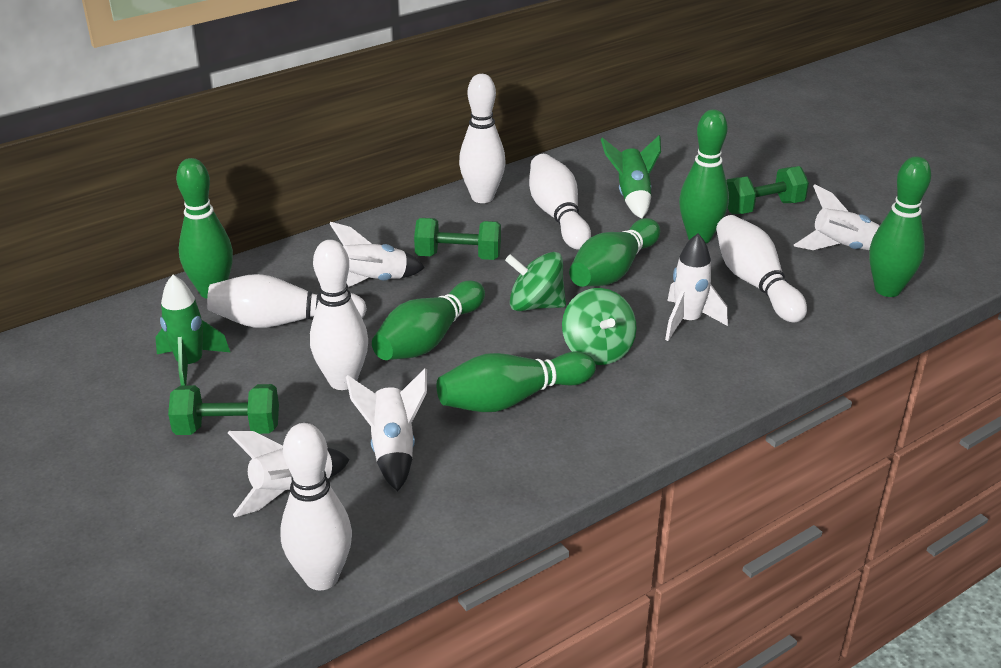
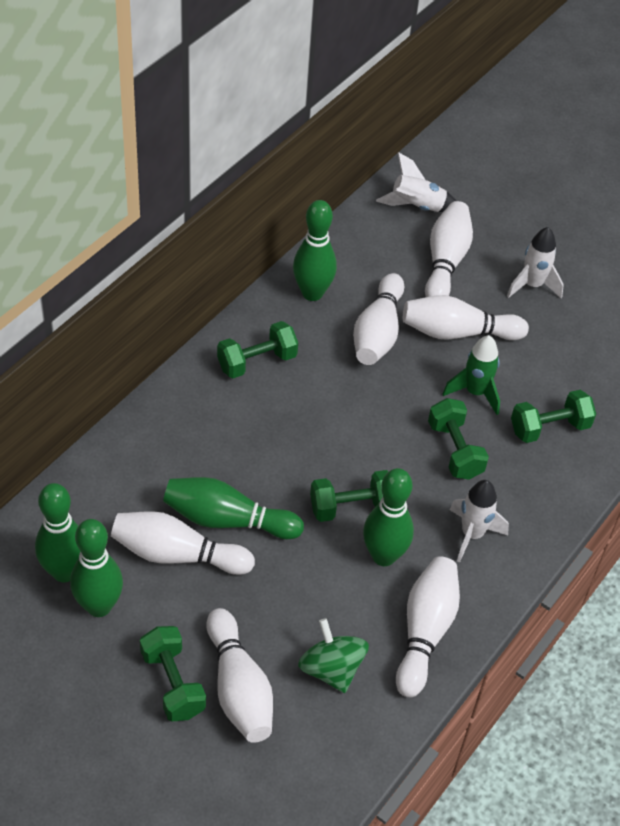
green bowling pin: [176,158,233,299] [372,280,485,360] [437,351,596,412] [569,218,660,287] [679,109,729,243] [869,156,931,297] = 6 -> [35,483,80,582] [70,519,123,617] [163,477,304,539] [293,200,337,301] [363,468,414,566] = 5
green dumbbell: [168,384,279,435] [414,218,501,260] [726,166,809,214] = 3 -> [140,626,206,721] [217,321,298,378] [310,470,389,522] [428,398,489,480] [511,390,596,443] = 5
green rocket: [155,275,231,386] [601,135,661,219] = 2 -> [443,335,500,415] = 1
green spinning top: [505,252,566,311] [562,288,637,365] = 2 -> [298,618,369,693] = 1
white rocket: [228,431,350,517] [329,222,425,287] [346,368,427,491] [665,234,728,341] [794,185,880,250] = 5 -> [376,152,456,212] [449,480,509,563] [507,227,564,298] = 3

